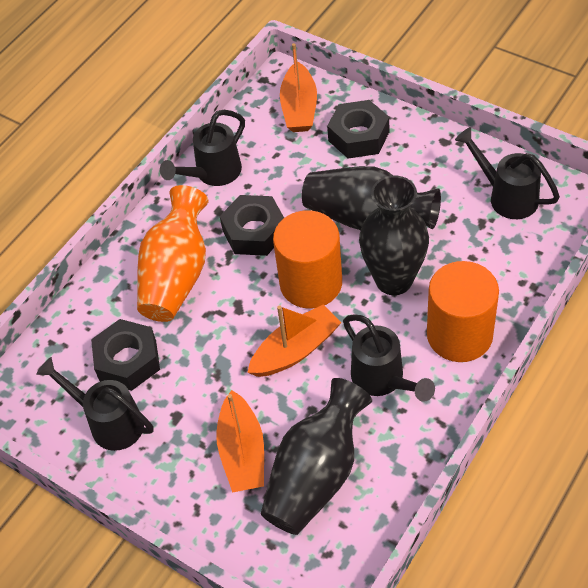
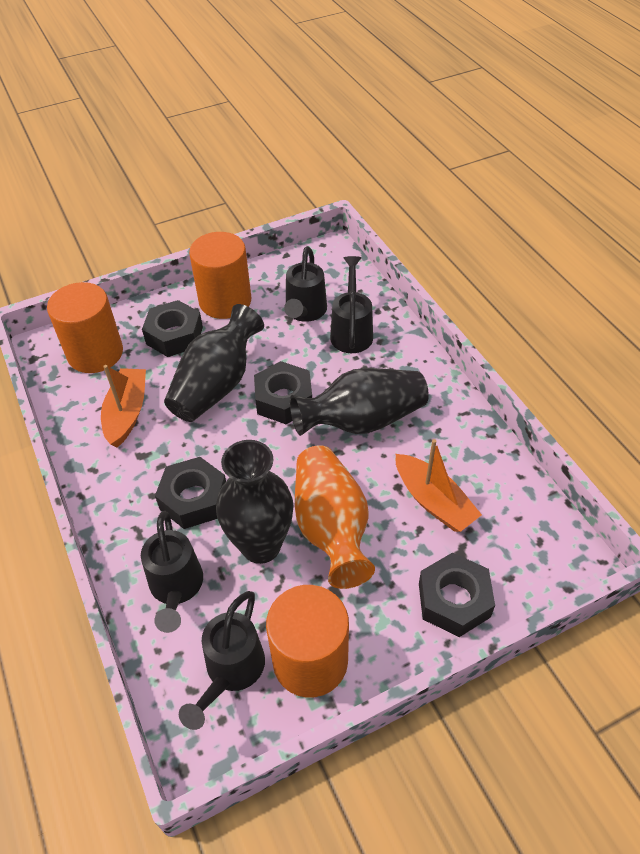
black nut: [91,319,160,391] [220,195,284,256] [327,100,389,159] = 3 -> [142,300,203,357] [155,457,226,529] [254,361,312,424] [419,553,495,637] = 4
orange boat: [216,390,264,493] [247,304,342,377] [280,43,317,132] = 3 -> [101,365,146,448] [396,439,482,532] = 2
orange cylinder: [273,210,342,308] [427,261,499,362] = 2 -> [47,282,123,373] [189,232,251,319] [266,585,349,697] = 3

